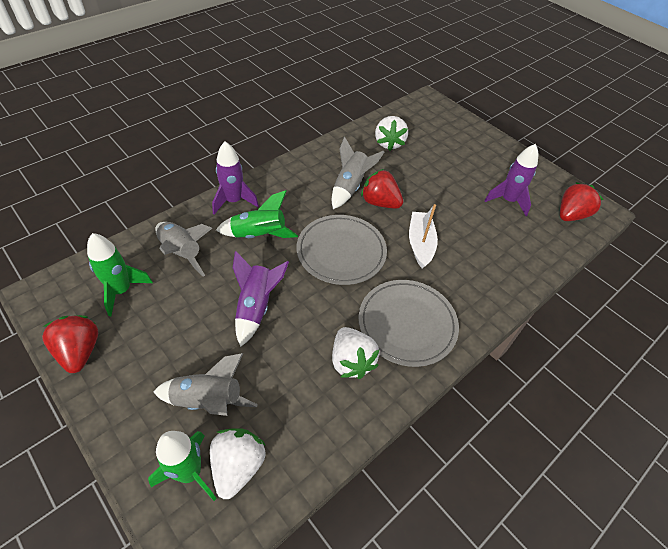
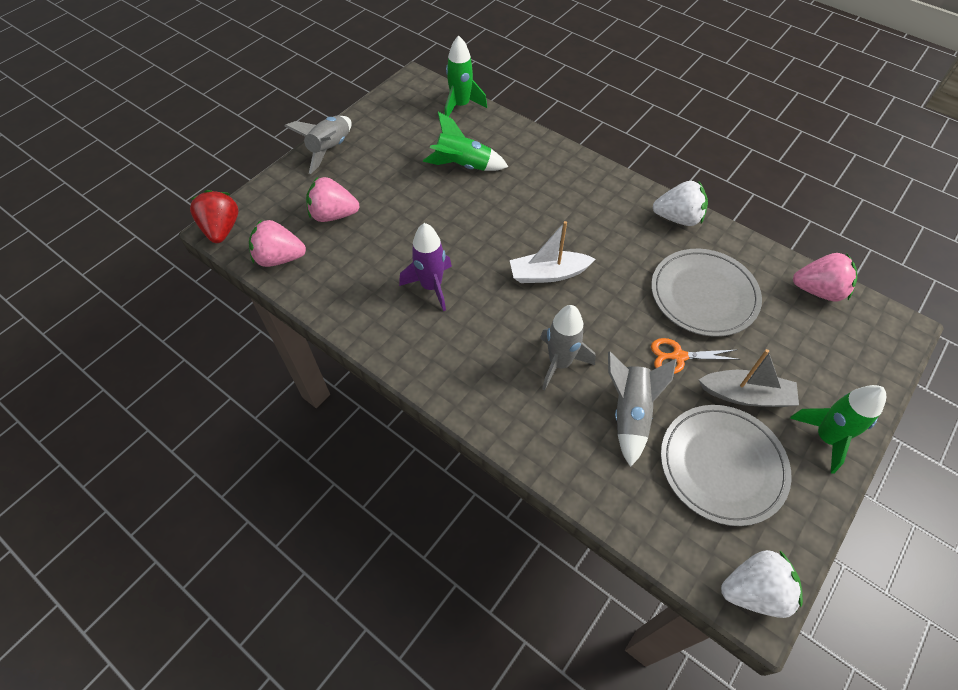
grey boat: none = 0 -> [699,349,799,407] = 1
orange scissors: none = 0 -> [651,338,740,374] = 1
pink strawberry: none = 0 -> [249,219,306,267] [306,177,360,222] [793,253,857,302] = 3
purple rocket: [212,141,259,214] [233,251,289,347] [484,144,538,216] = 3 -> [399,223,452,311] = 1
red strawberry: [42,315,98,373] [361,169,403,209] [560,182,603,221] = 3 -> [190,190,239,243] = 1
white strawberry: [210,429,266,499] [332,327,380,379] [375,116,408,151] = 3 -> [653,181,708,226] [721,550,803,618] = 2

